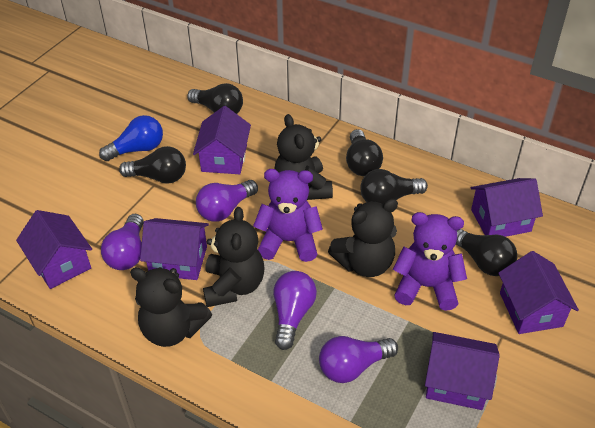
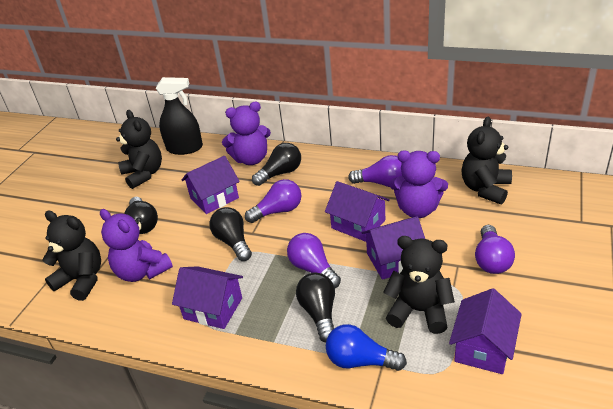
black light bulb: [119,146,186,184] [187,83,243,114] [346,129,383,176] [360,169,428,204] [455,229,517,276] = 5 -> [124,197,158,234] [209,207,252,261] [252,143,301,186] [296,273,335,343] = 4
black spray bottle: none = 0 -> [156,77,203,155] = 1
purple house: [16,210,92,289] [140,218,209,280] [193,106,251,174] [425,332,500,410] [471,178,543,237] [498,251,579,334] = 6 -> [172,266,243,329] [182,156,240,214] [325,181,390,242] [362,216,425,280] [449,288,522,374] = 5
purple teddy bear: [253,169,323,262] [393,212,467,311] = 2 -> [100,209,173,282] [222,102,271,165] [389,150,448,218] = 3

